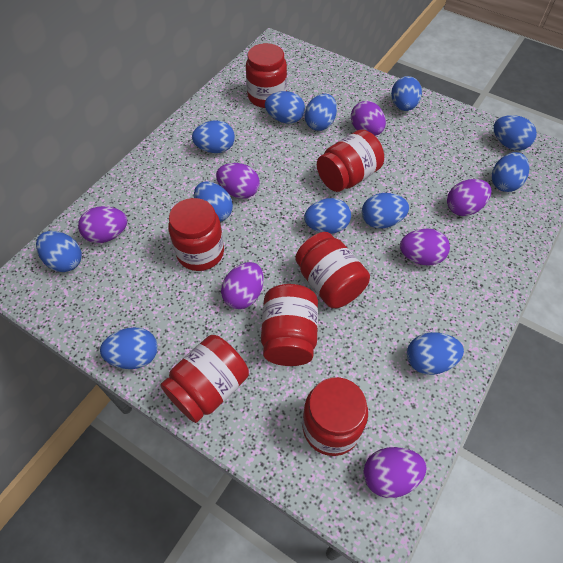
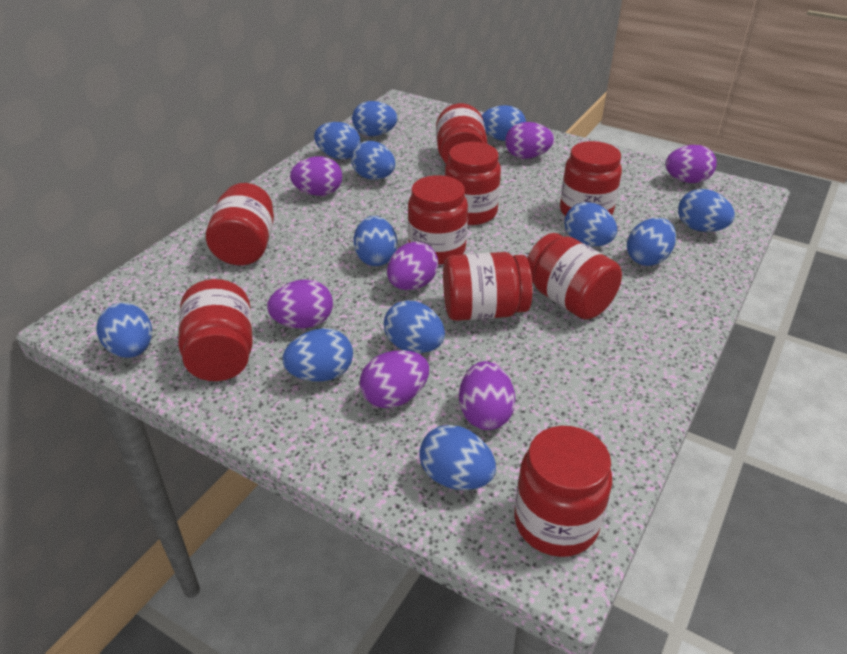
red jar: [161,335,249,423] [168,198,224,271] [246,43,287,108] [261,284,318,366] [295,232,370,308] [303,377,368,456] [317,130,384,192] = 7 -> [178,279,253,381] [206,183,274,265] [408,175,468,264] [436,103,487,164] [443,252,532,321] [445,142,501,225] [514,426,612,557] [527,233,622,320] [560,141,622,216] = 9

